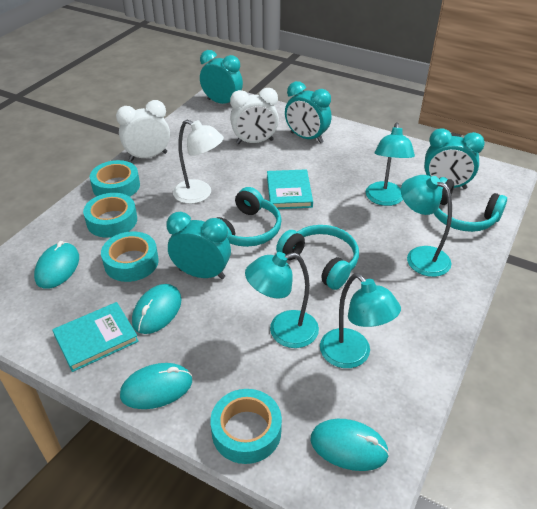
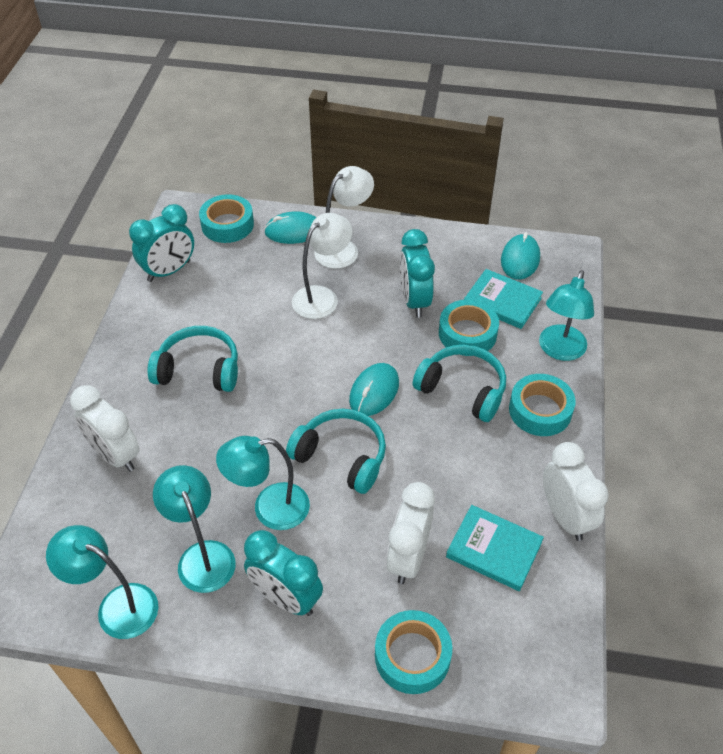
turquoise clock: [166,212,231,279] [200,50,243,104] [285,81,332,143] [424,128,485,189] = 4 -> [129,204,194,282] [244,530,323,616] [400,229,435,318] = 3
turquoise mouse: [34,241,79,289] [120,363,192,409] [132,284,182,334] [310,419,389,471] = 4 -> [264,211,316,244] [349,363,399,416] [501,232,540,280] = 3
white clock: [116,100,170,161] [230,88,279,144] = 2 -> [70,385,139,472] [386,482,435,584] [543,442,609,541] = 3
white lamp: [173,120,224,204] = 1 -> [292,213,352,319] [314,166,374,269] = 2

